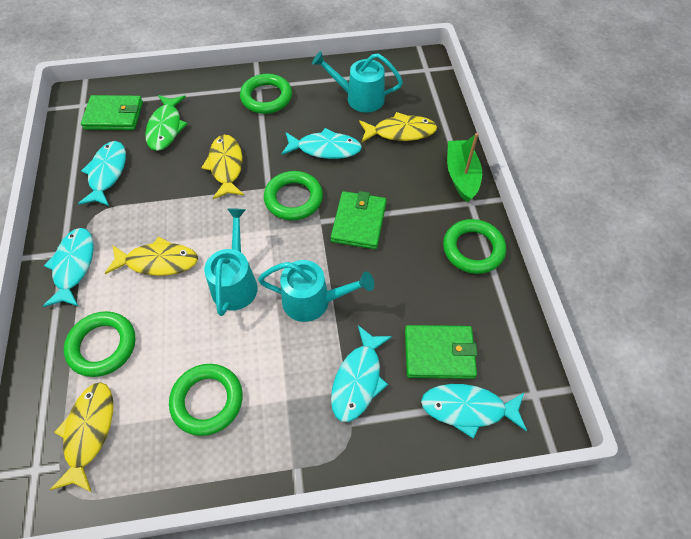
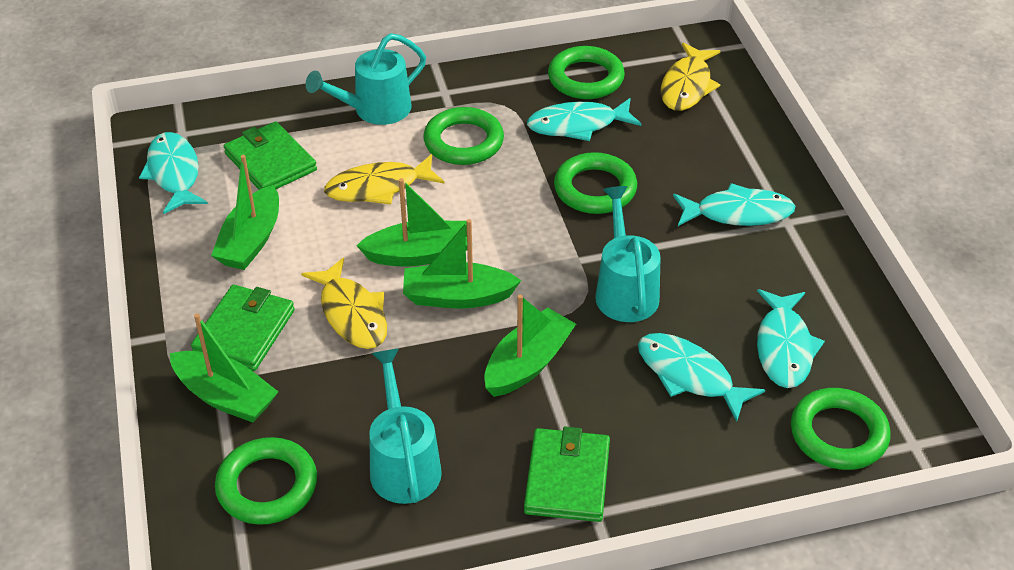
green boat: [447,133,482,202] = 1 -> [170,313,278,423] [211,155,279,270] [356,178,467,267] [403,219,521,309] [484,295,576,397] = 5
green fish: [145,95,188,151] = 1 -> none = 0
yellow fish: [50,382,113,492] [105,237,198,276] [201,135,244,199] [359,112,437,143] = 4 -> [301,258,387,349] [324,154,444,205] [661,43,721,111] = 3

